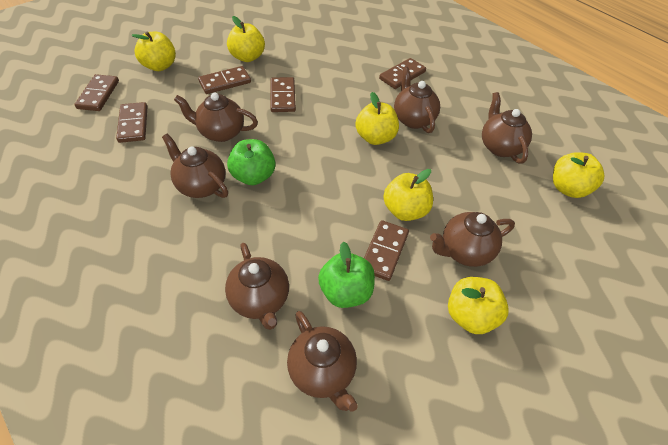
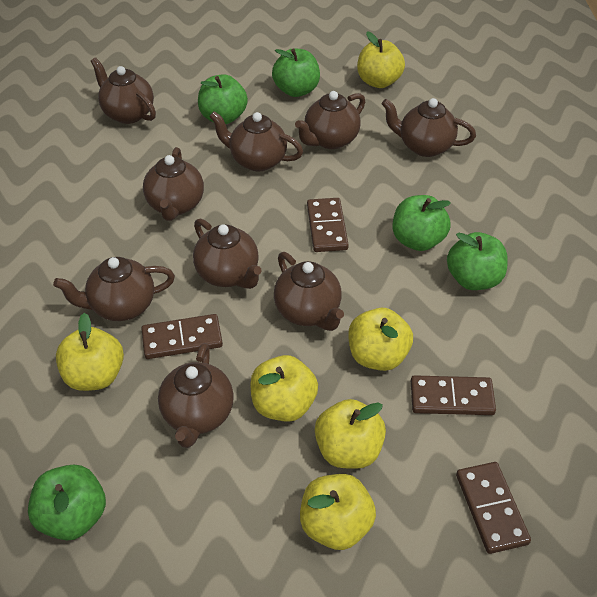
brown domino: [74,74,119,111] [116,102,148,143] [198,66,251,94] [270,77,296,112] [364,220,409,281] [379,58,426,89] = 6 -> [141,314,223,359] [307,198,349,252] [411,375,496,415] [456,462,531,554] = 4
brown teapot: [162,134,228,198] [174,92,258,142] [225,243,289,330] [287,311,358,412] [394,67,440,133] [430,212,515,267] [482,92,532,164] = 7 -> [53,257,175,321] [91,58,156,124] [143,147,204,221] [158,343,234,448] [193,219,261,289] [209,111,303,171] [274,252,344,331] [295,91,365,149] [382,98,476,157] = 9
green apple: [227,139,276,185] [318,242,375,308] = 2 -> [28,465,106,540] [198,74,248,124] [272,48,320,97] [392,195,451,251] [447,232,508,290] = 5

